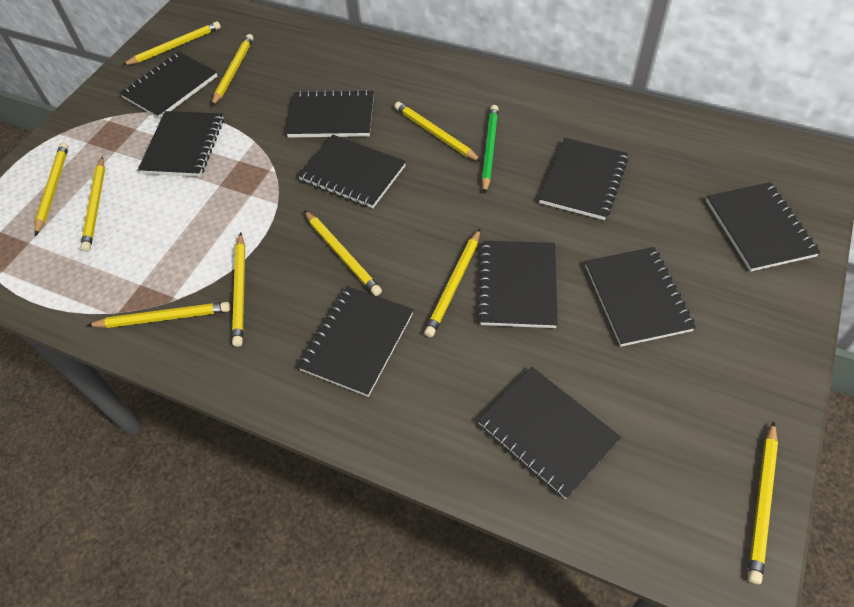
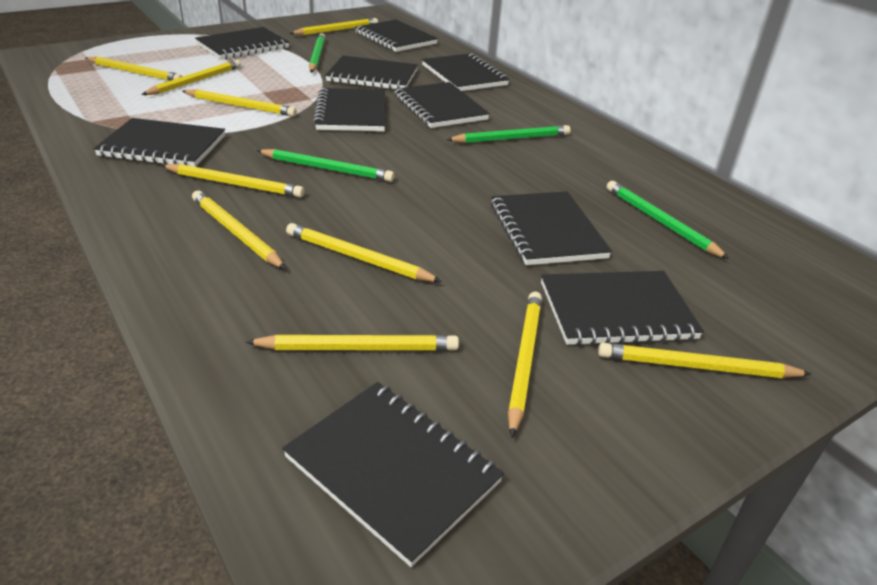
green pencil: [482,105,499,194] = 1 -> [257,149,394,182] [309,33,325,73] [446,125,571,143] [607,181,730,259] = 4

